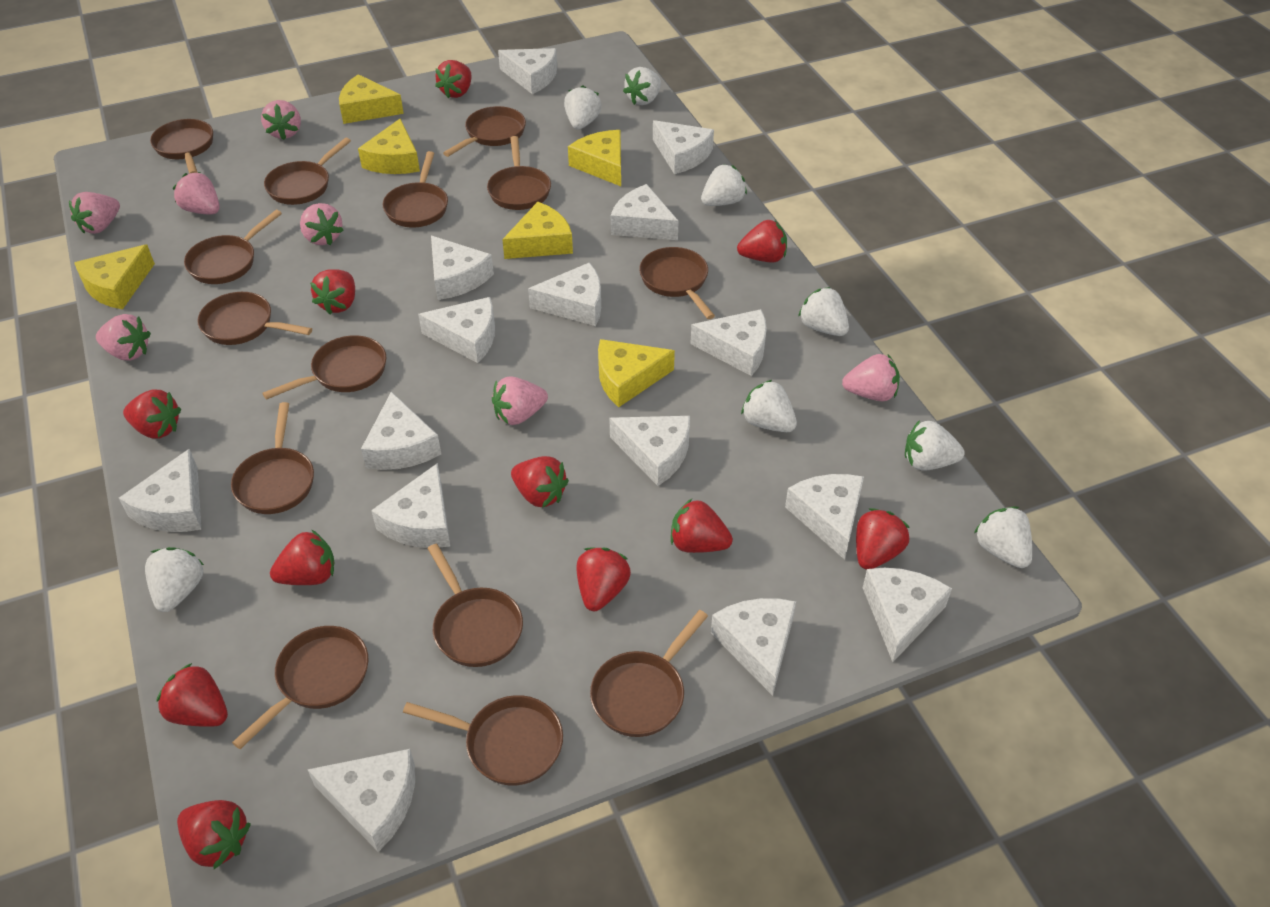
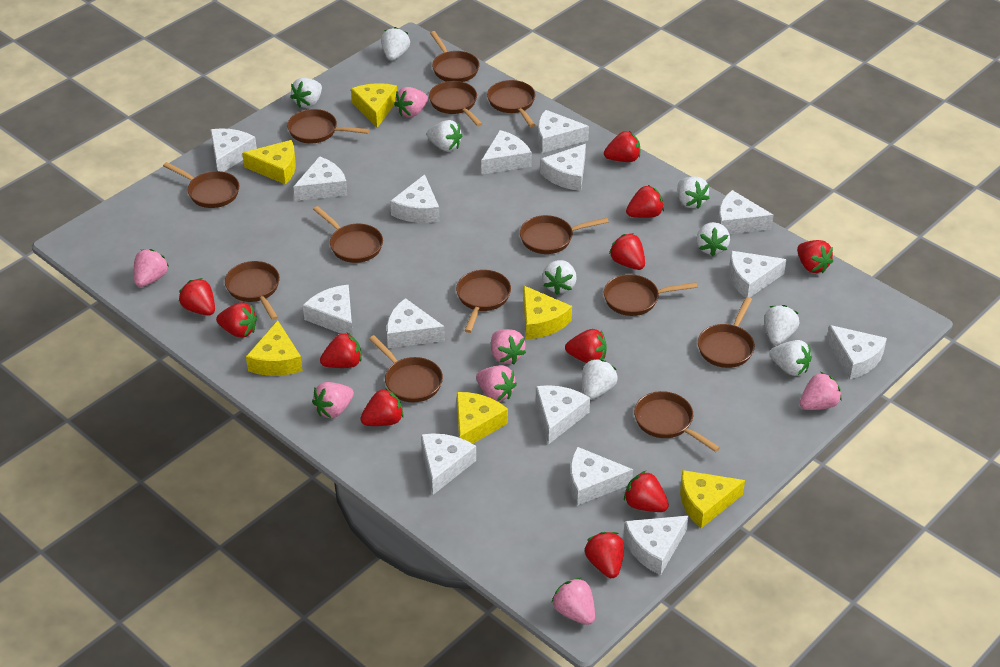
brown pan: [150,119,213,174] [184,210,282,284] [198,292,312,345] [231,402,314,514] [232,626,368,749] [262,335,386,400] [264,137,351,205] [383,151,448,227] [403,695,563,785] [427,544,523,667] [443,106,526,157] [487,136,551,210] [590,610,708,737] [639,247,715,319] = 14 -> [163,162,239,208] [225,261,280,320] [287,109,370,143] [313,206,383,263] [369,335,443,402] [429,81,482,126] [430,31,480,82] [456,270,511,333] [487,80,536,127] [520,215,609,254] [604,274,697,316] [634,391,720,452] [698,297,755,368] = 13
white strawberry: [145,547,204,612] [564,85,602,130] [623,67,661,105] [701,164,747,206] [741,380,797,432] [798,287,849,336] [905,420,965,471] [974,506,1032,568] = 8 -> [290,78,322,108] [381,27,410,61] [427,120,462,152] [542,260,577,295] [582,359,618,400] [677,176,709,209] [696,222,730,257] [764,305,799,345] [770,340,812,376] = 9

